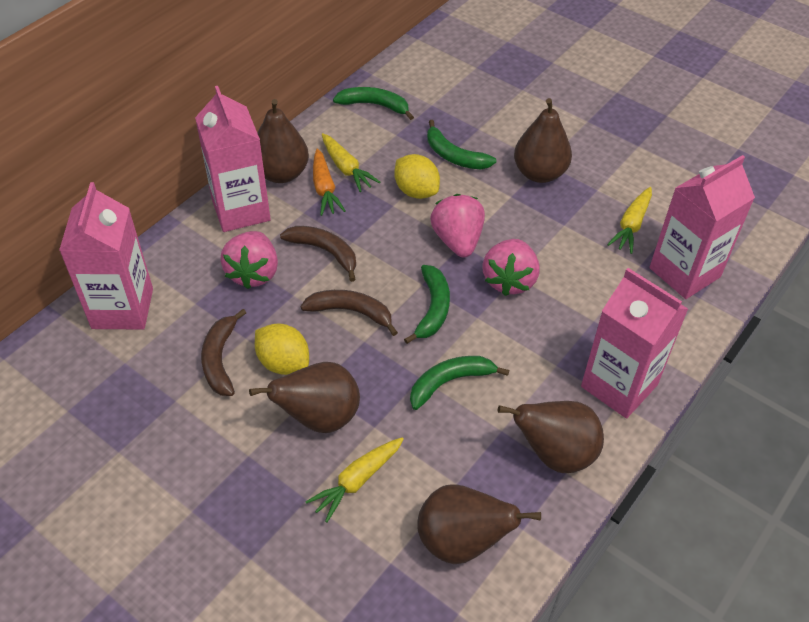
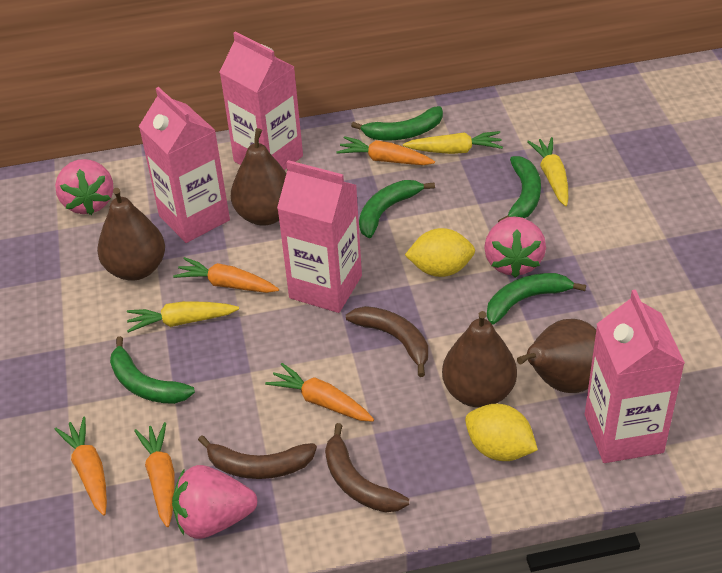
brown pear: [249,362,360,433] [258,99,309,183] [417,484,541,564] [498,401,604,473] [514,98,572,183] = 5 -> [97,188,165,281] [231,128,286,226] [442,311,517,408] [517,319,596,393] = 4
green banana: [333,87,414,120] [404,265,450,344] [410,356,510,410] [427,120,496,169] = 4 -> [110,336,195,404] [351,106,443,140] [359,180,435,238] [487,273,586,324] [498,156,541,222] = 5
orange carrot: [313,148,345,216] = 1 -> [55,417,107,516] [134,422,175,527] [173,257,279,293] [265,363,374,422] [336,136,435,165] = 5

